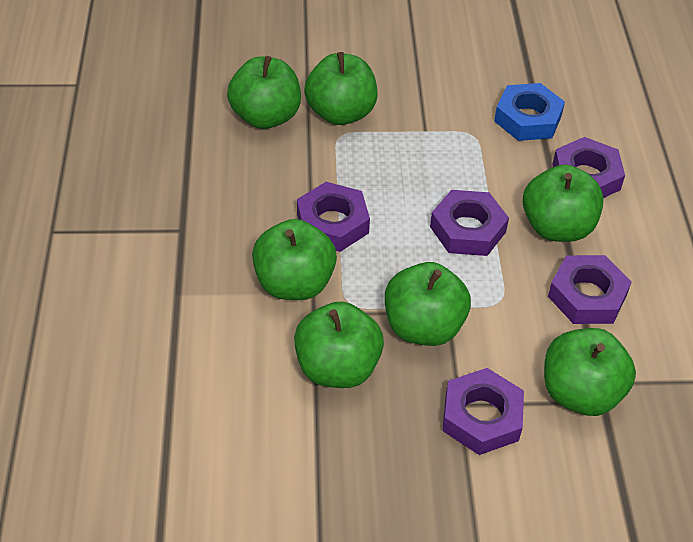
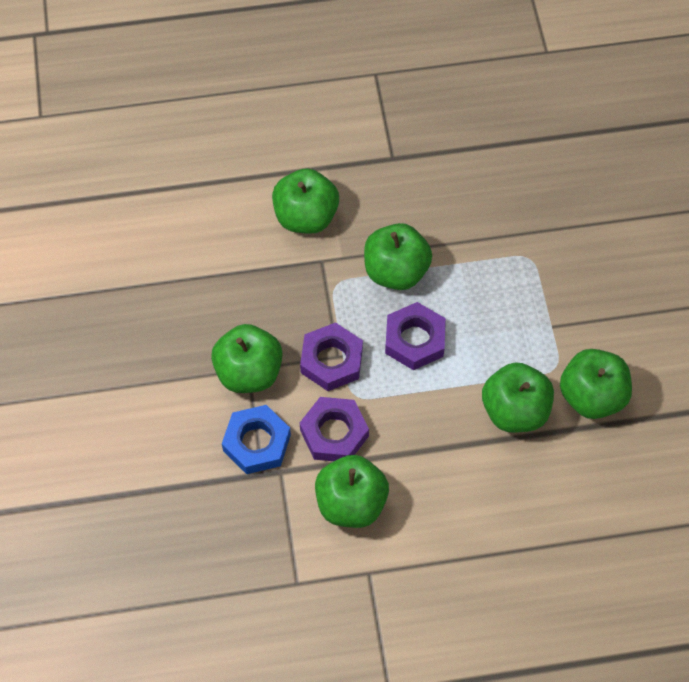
green apple: [227,56,301,129] [252,219,337,300] [294,302,384,388] [304,52,377,125] [385,262,471,346] [523,165,604,242] [544,328,636,416] = 7 -> [211,324,283,393] [272,168,339,234] [315,455,389,528] [364,223,432,290] [482,362,554,433] [560,349,632,419] = 6
purple nut: [297,182,370,252] [430,190,509,256] [442,368,524,455] [548,255,632,324] [552,137,625,198] = 5 -> [300,322,363,391] [300,397,369,461] [385,302,446,370] = 3

